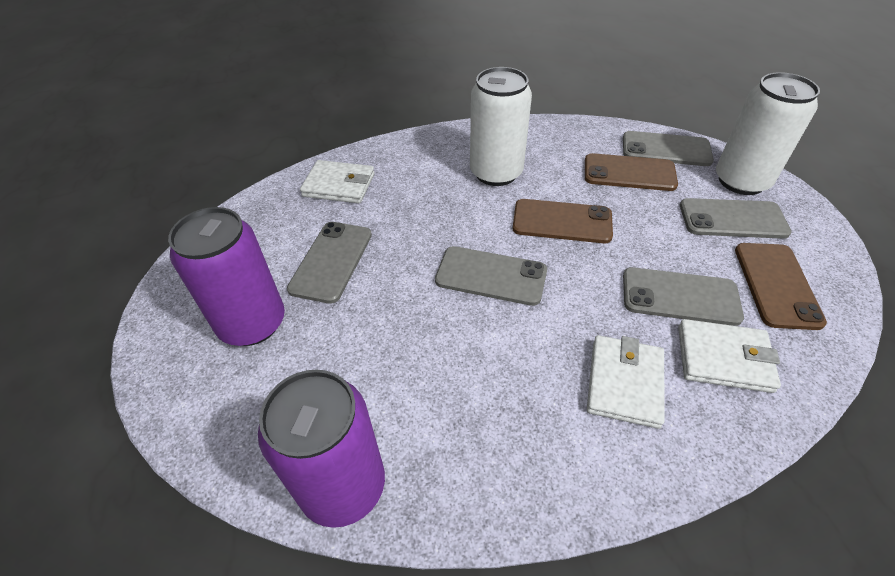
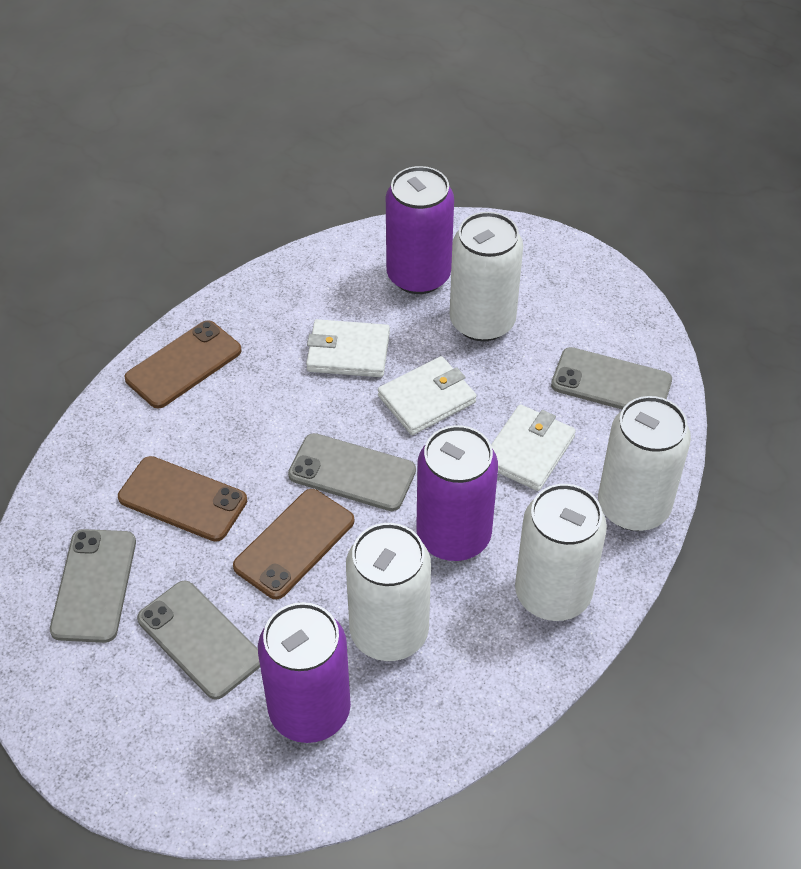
grey phone: [287,222,372,304] [435,246,547,306] [623,131,714,166] [623,267,744,326] [680,198,792,239] = 5 -> [50,529,136,643] [137,581,260,700] [288,433,416,511] [551,347,672,410] = 4
purple can: [168,207,285,346] [258,369,385,528] = 2 -> [258,602,351,743] [386,166,454,294] [416,425,498,561] = 3
white can: [470,67,532,186] [716,72,820,195] = 2 -> [346,523,431,661] [450,212,523,341] [515,484,607,621] [598,396,691,531] = 4

